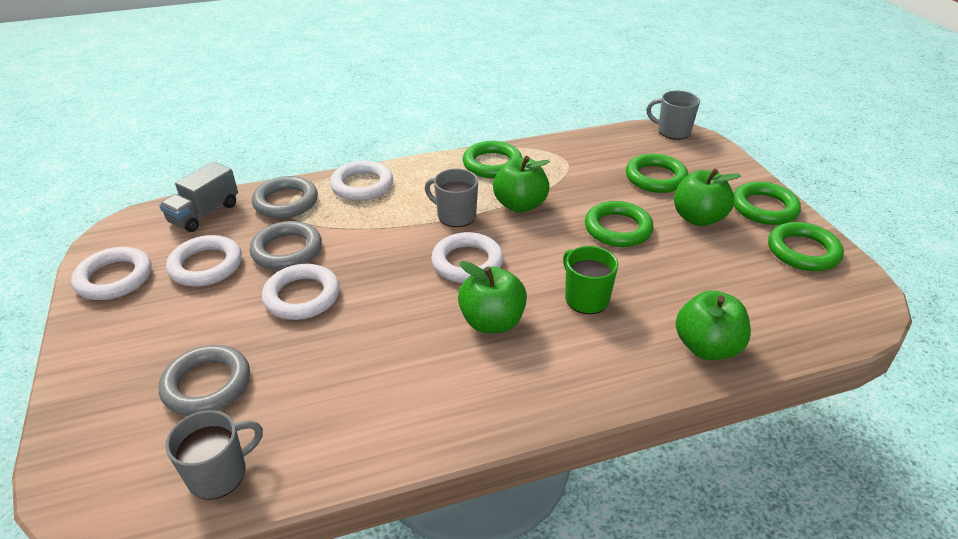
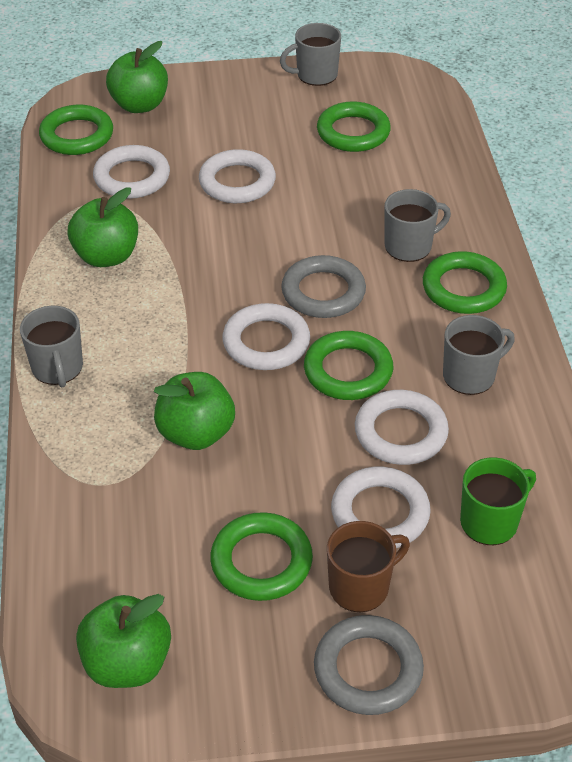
brown mug: none = 0 -> [327,521,410,612] = 1
grey mug: [166,410,263,500] [425,169,478,227] [646,90,700,140] = 3 -> [20,306,83,387] [280,23,341,86] [384,189,451,262] [443,315,515,395] = 4
grey ring: [159,345,250,416] [250,221,322,270] [252,176,318,219] = 3 -> [281,255,366,318] [314,615,424,715] = 2
grey truck: [159,162,238,232] = 1 -> none = 0

